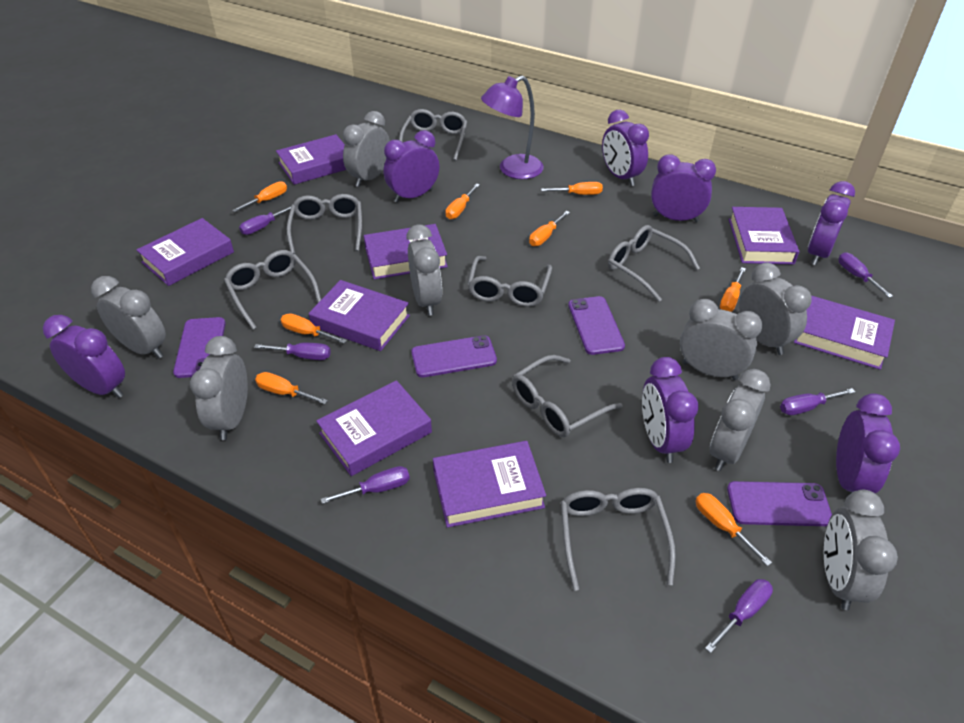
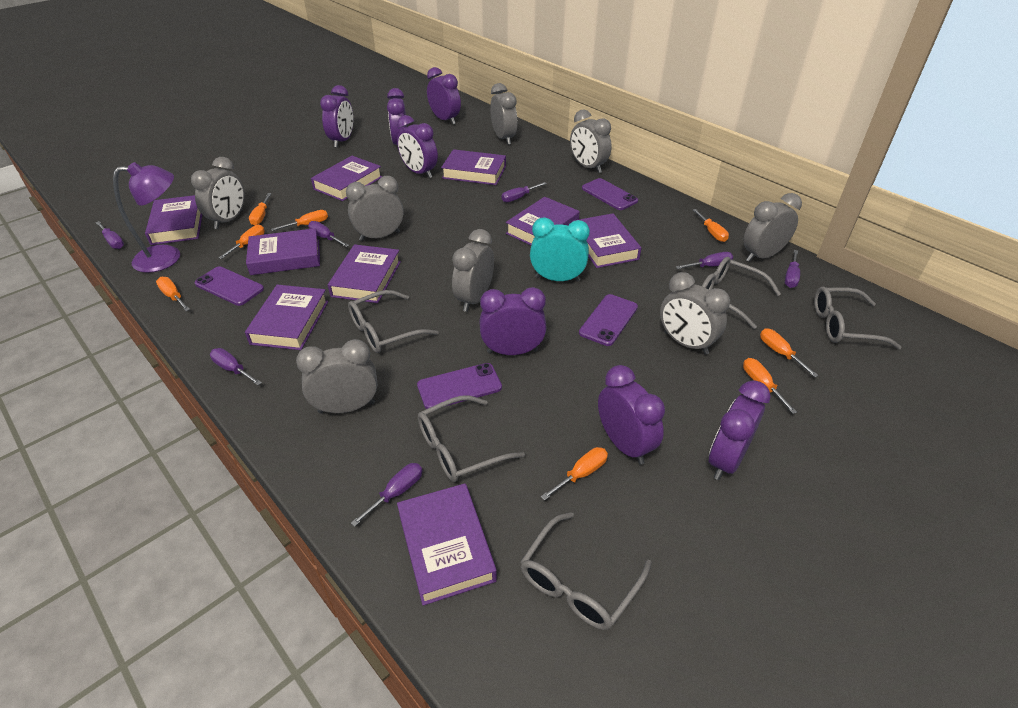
grey glasses: [224,250,321,330] [287,194,362,254] [399,109,467,161] [468,256,552,307] [512,355,623,437] [561,488,676,591] [608,225,700,302] = 7 -> [348,290,439,353] [418,395,525,482] [520,512,652,630] [702,257,781,329] [814,287,902,349] = 5
purple book: [136,218,234,286] [276,134,346,185] [309,280,410,351] [316,380,432,476] [364,224,448,280] [433,441,546,528] [728,207,799,264] [794,296,895,370] = 8 -> [145,195,202,245] [245,285,328,350] [246,228,320,275] [311,156,382,201] [328,244,401,303] [397,483,497,606] [441,149,506,185] [506,197,579,245] [572,213,641,268] = 9
purple screwdriver: [239,206,291,235] [254,343,331,360] [321,466,410,504] [705,579,773,653] [780,388,855,415] [838,252,893,298] = 6 -> [95,221,124,249] [210,348,262,385] [308,221,349,247] [351,463,422,527] [501,182,547,202] [676,252,733,269] [785,250,800,288] = 7
turquoise clock: none = 0 -> [530,217,590,282] = 1

